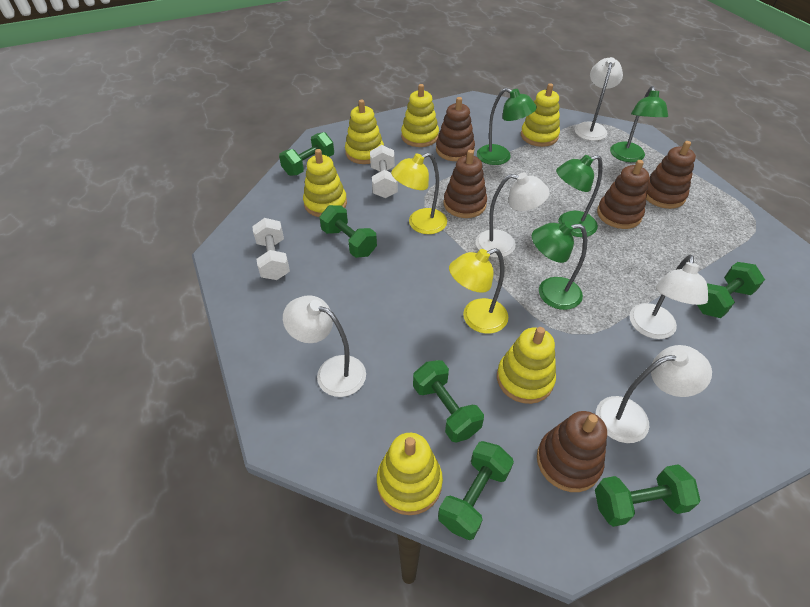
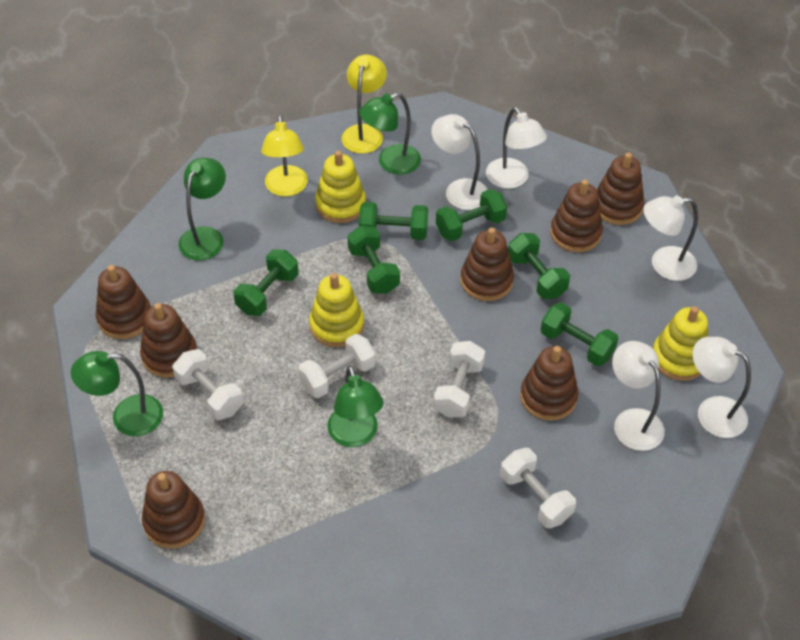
brown stacking toy: [436,97,475,161] [444,150,487,218] [537,411,607,492] [597,160,649,229] [646,141,696,209] = 5 -> [96,265,151,339] [140,303,197,378] [142,471,205,548] [460,227,514,301] [520,346,578,421] [550,179,603,252] [597,153,644,225] = 7
white dumbbell: [252,218,290,280] [370,145,398,198] = 2 -> [172,349,243,420] [298,334,376,398] [433,341,485,418] [500,448,576,528] = 4
yellow stacking toy: [303,149,347,217] [345,100,384,164] [377,433,443,515] [401,84,439,147] [497,327,556,404] [521,83,560,147] = 6 -> [309,273,364,347] [315,150,366,223] [653,306,708,381] = 3

